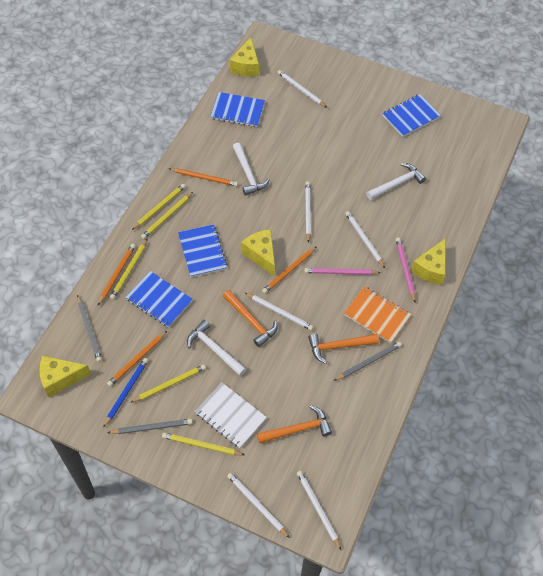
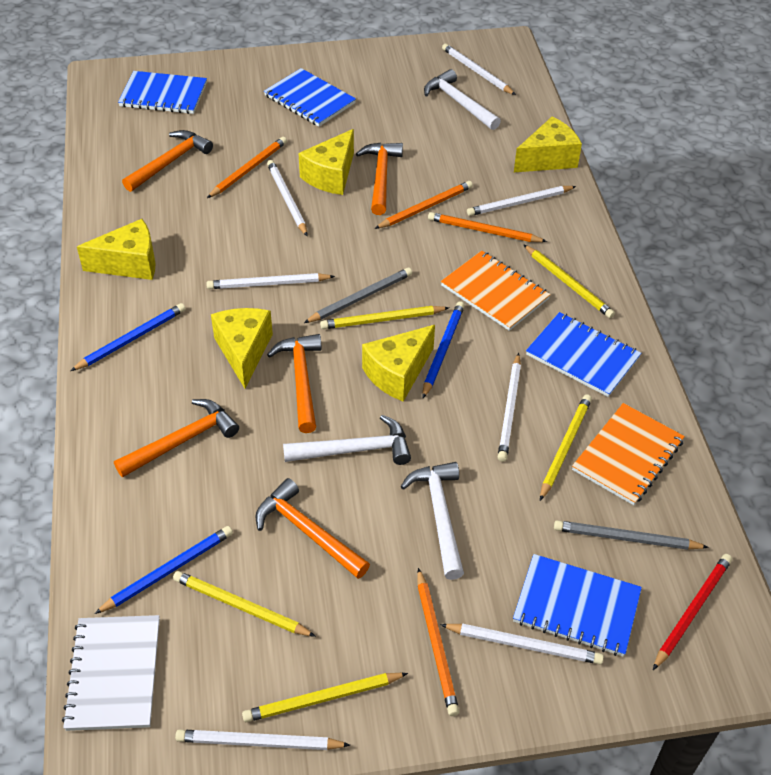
blue pencil: [103,358,148,428] = 1 -> [70,303,186,371] [95,526,233,614] [422,301,465,399] = 3
grey pencil: [77,295,102,362] [107,419,193,434] [334,342,402,381] = 3 -> [304,268,412,323] [554,520,709,550] = 2
orange hammer: [223,290,278,347] [257,405,332,444] [308,334,379,364] = 3 -> [114,399,239,477] [122,130,213,192] [255,478,370,579] [267,334,322,433] [356,143,403,215] = 5
orange notebook: [344,286,411,343] = 1 -> [441,251,550,331] [572,403,685,505] = 2
pink pencil: [304,268,381,275] [396,238,416,302] = 2 -> none = 0
red pencil: none = 0 -> [653,554,732,670] = 1
white pencil: [227,473,290,538] [245,293,313,330] [277,70,327,108] [297,471,341,550] [305,182,311,243] [345,211,385,268] = 6 -> [175,729,350,750] [206,273,335,289] [267,160,307,236] [440,623,604,665] [442,44,516,95] [467,186,576,216] [498,353,521,462] = 7
yellow cheese: [40,356,91,398] [230,37,259,77] [241,229,275,276] [411,238,446,285] = 4 -> [77,219,155,280] [211,308,273,389] [299,129,354,195] [362,325,435,402] [514,116,582,172] = 5

